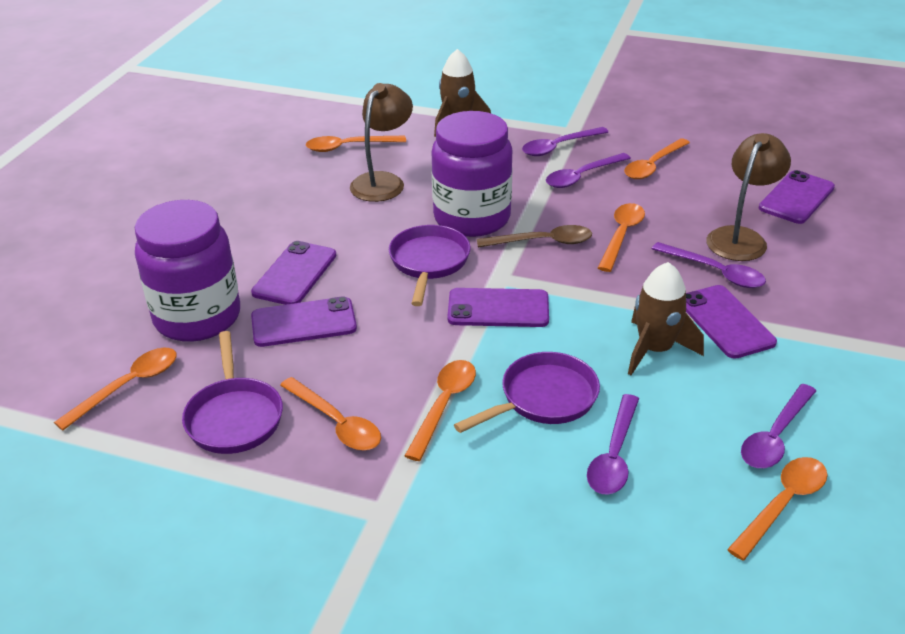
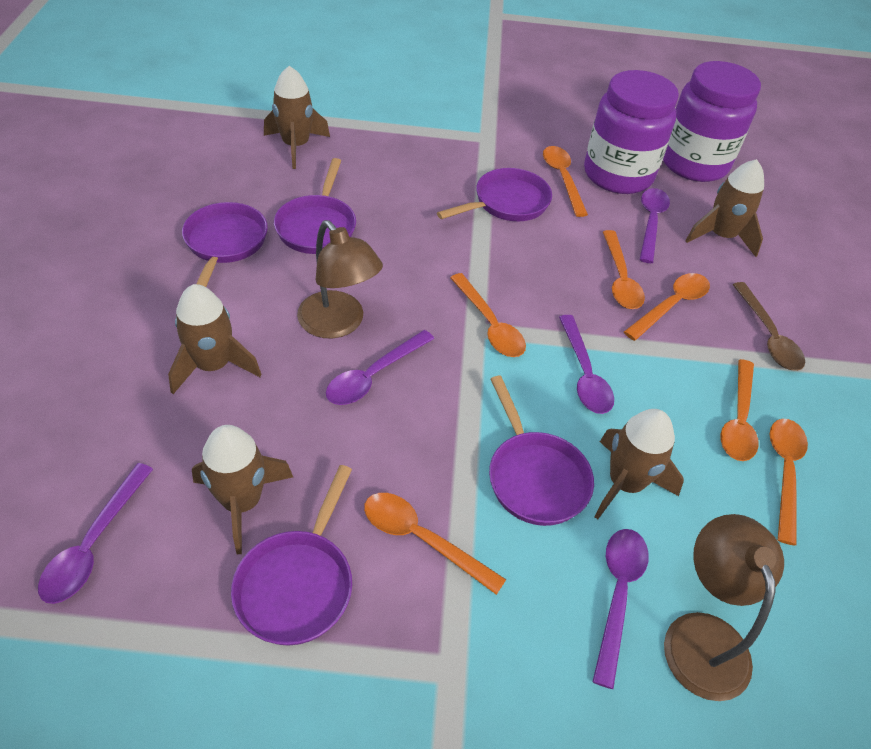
brown rocket: [434,49,491,137] [628,262,704,375] = 2 -> [168,284,262,394] [192,425,293,554] [264,66,330,169] [594,409,684,519] [685,159,764,257] = 5
purple pan: [182,331,283,454] [389,225,470,306] [454,352,600,433] = 3 -> [182,202,268,287] [231,465,352,646] [274,158,356,254] [437,168,552,221] [489,376,594,526] = 5
purple phone: [251,241,336,305] [251,296,357,347] [447,288,549,327] [686,285,777,359] [758,170,835,224] = 5 -> none = 0

